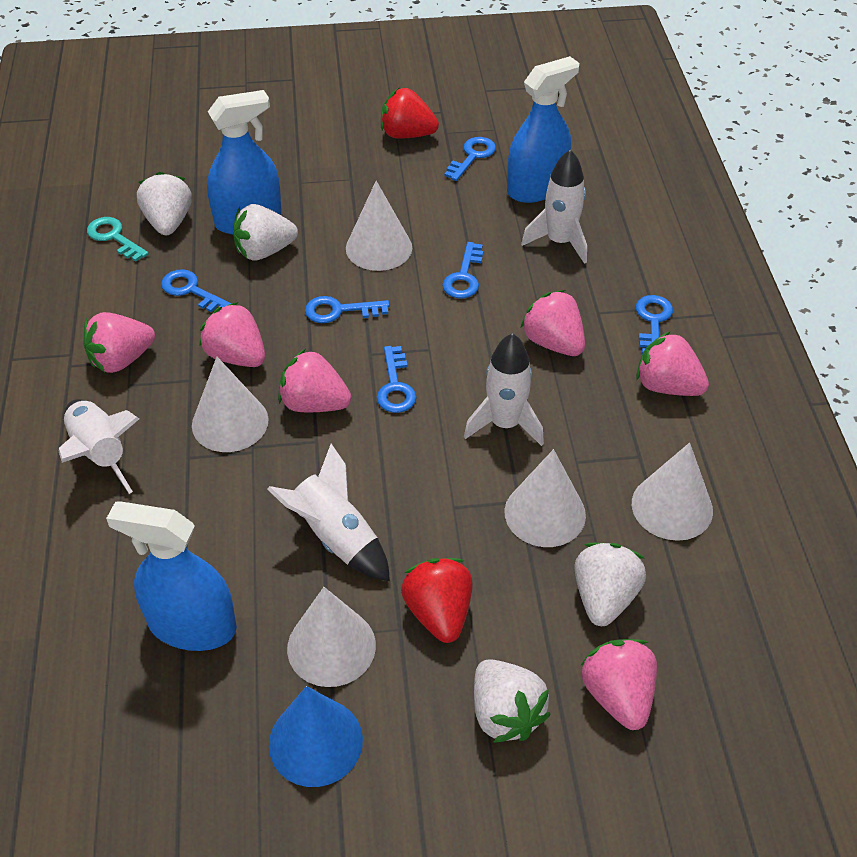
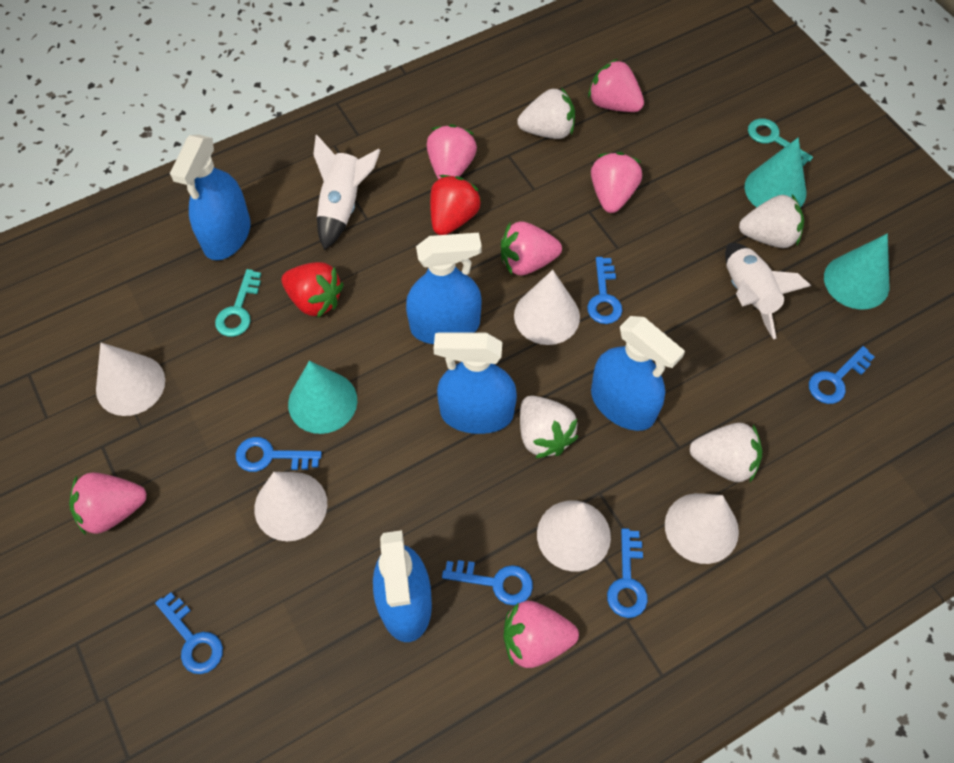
blue cone: [269,686,363,787] = 1 -> none = 0
blue spray bottle: [106,502,237,651] [207,90,282,234] [507,56,579,203] = 3 -> [170,134,250,260] [373,530,432,642] [406,233,482,344] [433,332,517,434] [591,316,685,431] = 5
turquoise cone: none = 0 -> [288,361,357,434] [745,137,806,207] [824,234,889,310] = 3
turquoise key: [87,217,149,262] = 1 -> [215,269,261,337] [748,118,813,166] = 2
white rocket: [59,399,139,494] [267,444,390,581] [464,333,544,446] [521,150,587,264] = 4 -> [313,135,380,250] [725,243,811,339] = 2

